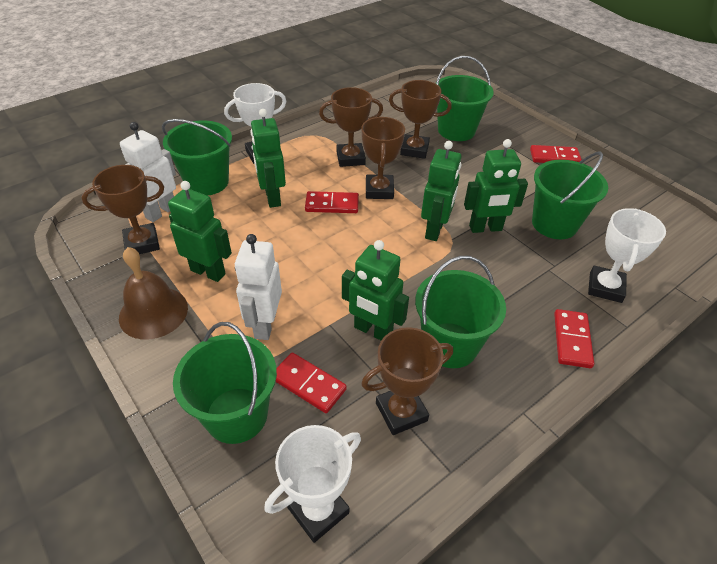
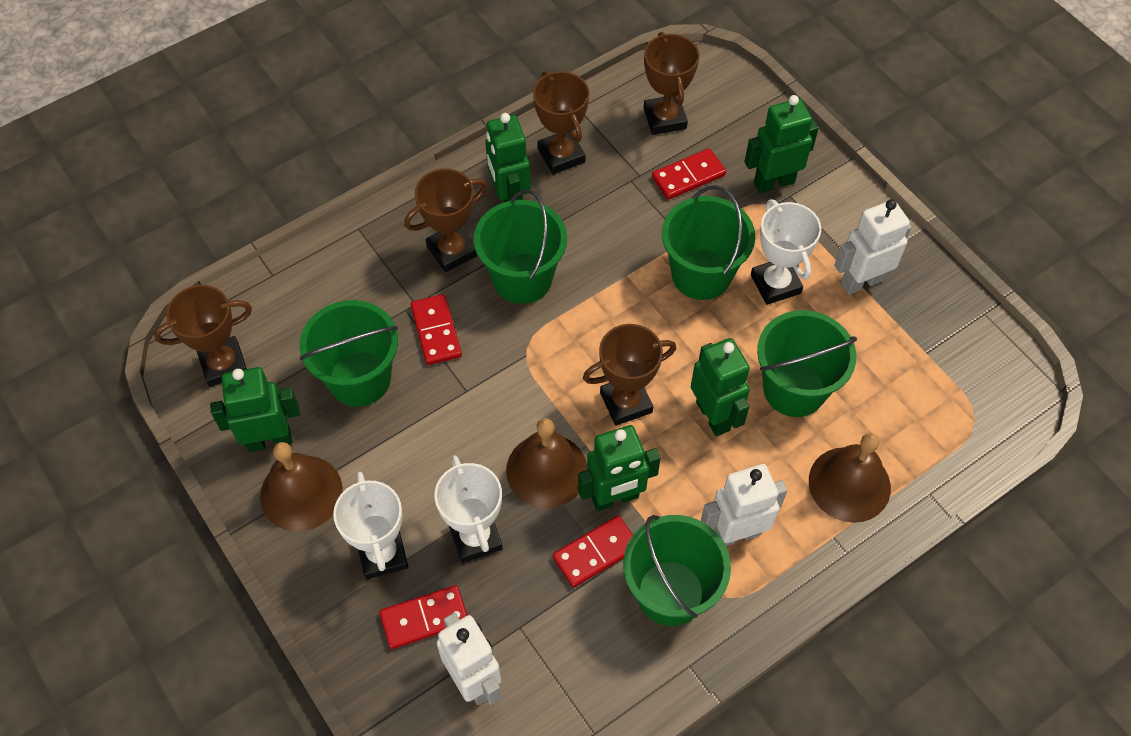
brown bell: [119,247,188,340] = 1 -> [260,442,343,531] [506,418,587,508] [809,433,891,523] = 3
white robot: [120,122,176,222] [235,234,282,340] = 2 -> [437,613,502,705] [701,464,787,546] [834,199,912,295] = 3

